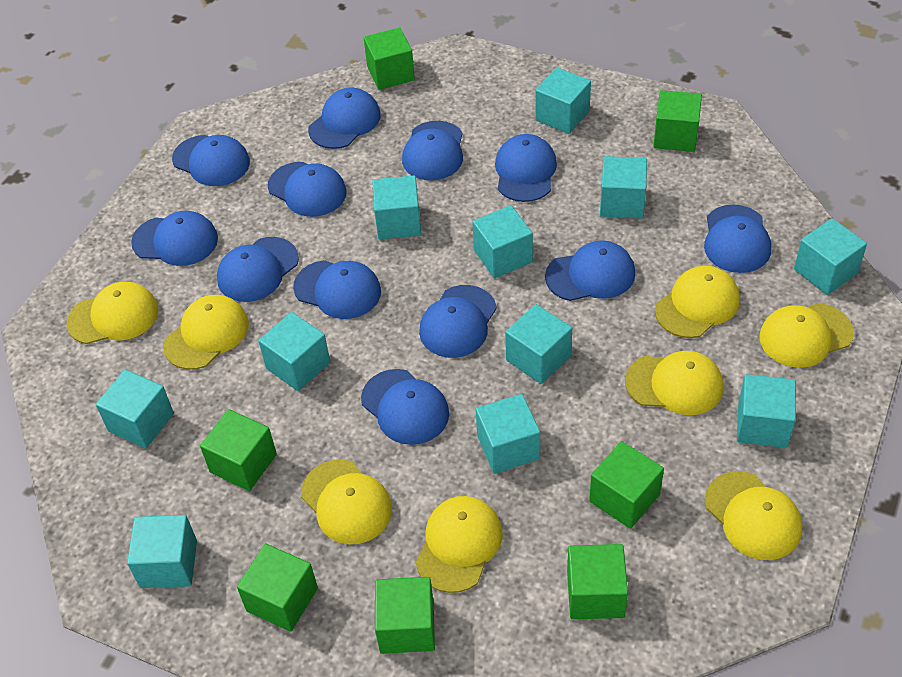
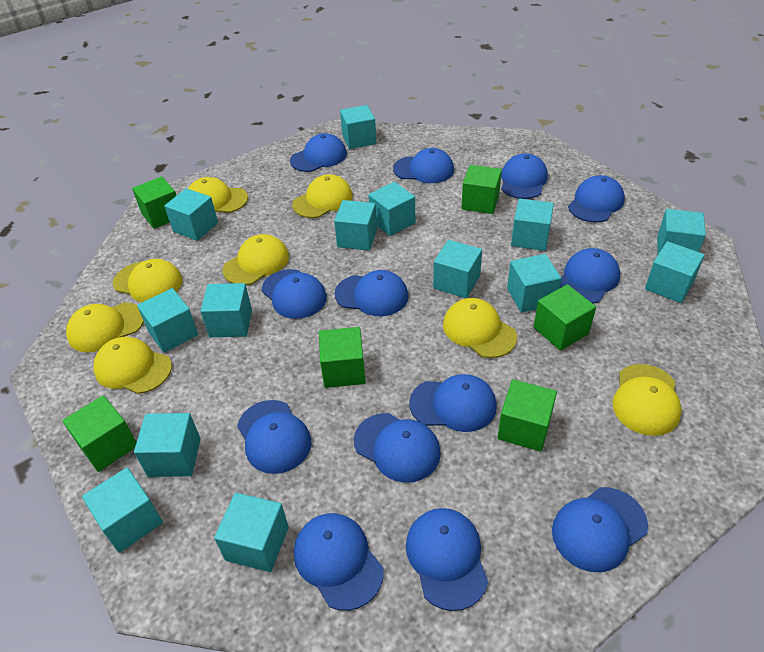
blue cap: [131,211,218,266] [172,135,250,186] [217,237,299,302] [268,162,347,217] [293,260,381,319] [308,88,381,149] [361,369,449,445] [402,121,463,181] [419,285,497,358] [495,134,557,202] [545,240,635,301] [704,204,771,273] = 12 -> [237,400,311,474] [262,269,327,319] [290,133,347,172] [294,513,383,611] [334,270,409,316] [354,413,441,483] [393,148,454,183] [406,508,488,611] [409,374,497,432] [501,153,548,199] [552,487,648,572] [559,248,620,304] [568,175,625,223] = 13
green cube: [200,409,277,491] [237,543,318,632] [364,27,415,90] [375,577,435,654] [567,544,628,619] [589,441,664,529] [653,90,702,152] = 7 -> [63,395,137,472] [132,176,177,229] [319,327,366,388] [461,165,502,214] [497,379,557,452] [534,284,596,351] = 6
turquoise cube: [96,369,174,449] [127,515,197,588] [259,312,330,391] [372,175,421,239] [472,205,533,278] [476,394,540,474] [505,304,572,384] [535,67,591,134] [600,156,647,219] [737,374,796,448] [794,218,867,295] = 11 -> [82,468,163,553] [134,413,201,477] [137,288,198,353] [164,188,218,241] [200,283,252,337] [214,493,289,572] [334,200,377,251] [340,105,376,149] [368,182,415,236] [433,240,482,298] [507,254,561,313] [511,199,554,251] [645,241,705,303] [657,209,706,254] = 14

